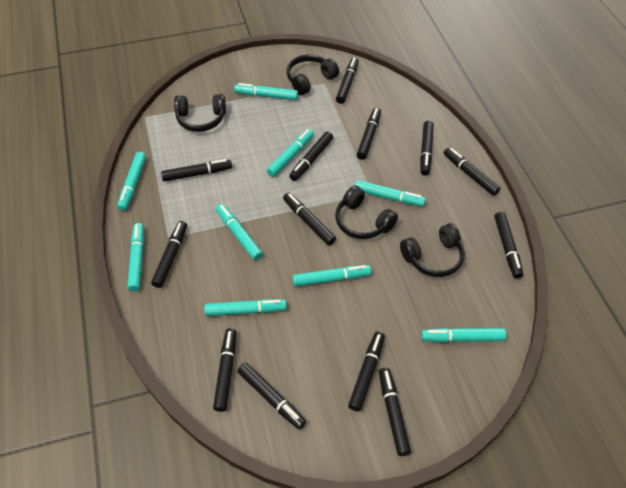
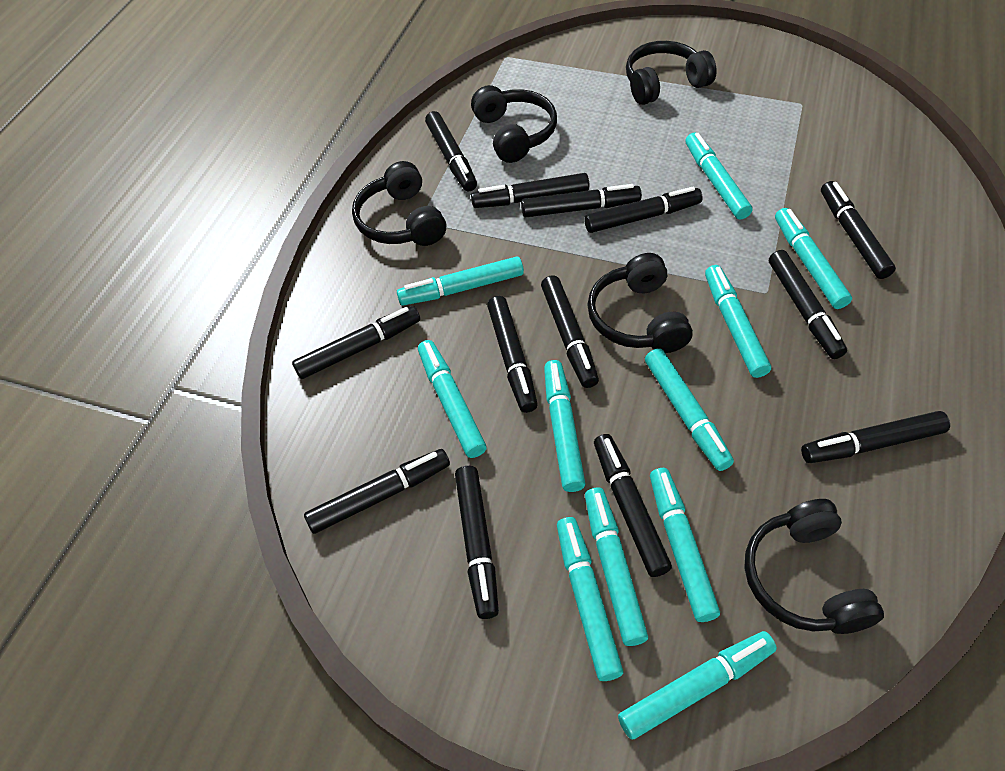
black headphones: [174,94,226,132] [287,54,339,95] [335,185,398,239] [400,223,465,277] = 4 -> [352,161,446,246] [471,85,557,163] [587,253,693,353] [626,41,717,105] [744,499,884,634] = 5
turquoise marker: [117,152,146,211] [127,223,144,291] [204,299,287,316] [216,204,263,260] [234,83,298,100] [267,129,314,177] [292,265,371,287] [355,180,426,207] [421,328,506,342] = 9 -> [397,256,524,306] [418,340,487,458] [544,360,585,492] [557,517,623,681] [585,487,648,646] [618,631,777,740] [645,348,734,471] [650,468,720,622] [686,133,753,220] [705,265,771,378] [775,208,852,309] = 11

